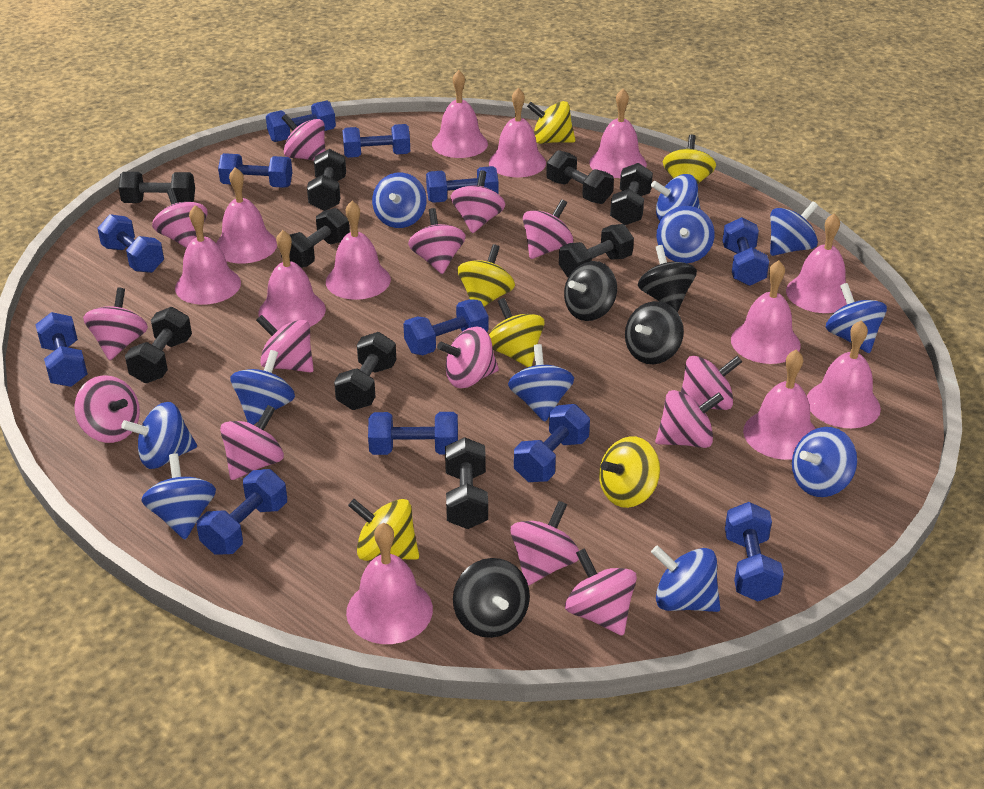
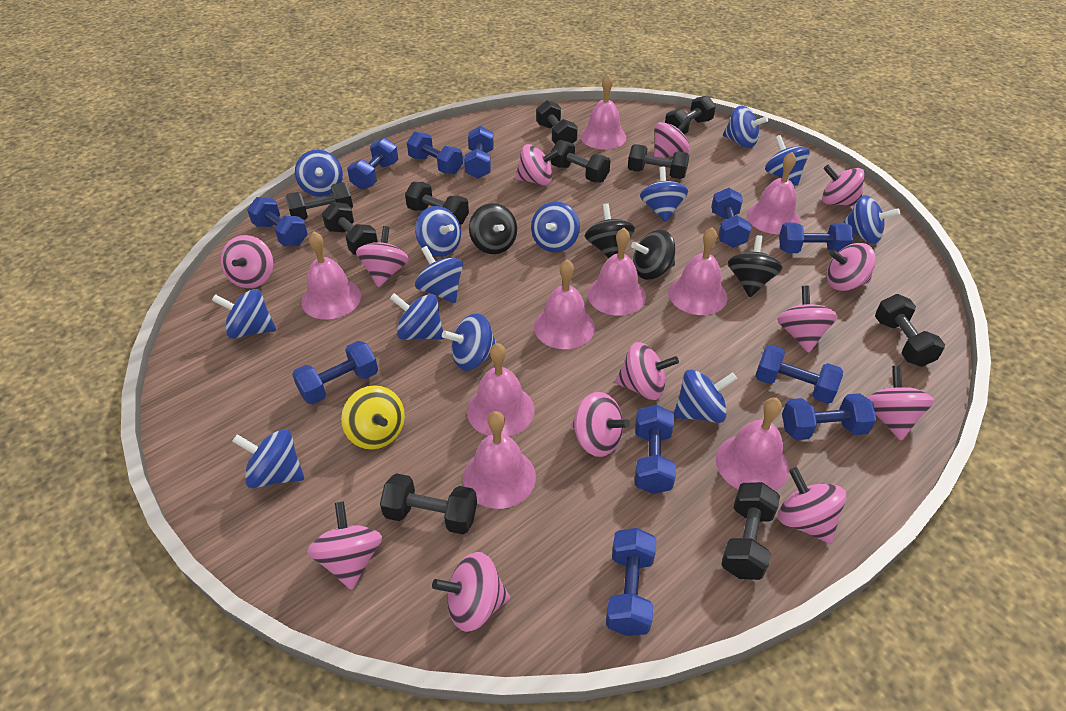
black dumbbell: [118,172,195,203] [125,307,192,383] [281,208,350,268] [307,149,346,211] [334,332,396,410] [445,437,488,529] [546,150,614,204] [559,224,634,277] [610,163,653,225] = 9 -> [285,182,353,220] [322,202,378,255] [380,473,477,534] [405,182,469,225] [536,100,578,144] [551,140,610,183] [628,144,690,179] [665,95,716,134] [721,482,780,580] [875,294,945,367] = 10
blue dumbbell: [35,312,88,387] [97,214,164,273] [197,469,287,555] [218,153,292,188] [266,100,336,142] [342,124,410,158] [368,412,458,455] [403,299,488,355] [426,166,498,203] [514,404,590,482] [723,217,769,286] [725,502,784,601] = 12 -> [247,197,308,246] [292,341,378,404] [347,138,398,190] [407,132,463,174] [464,126,494,179] [606,528,656,636] [635,405,676,494] [711,188,751,248] [755,345,843,404] [779,222,853,253] [782,393,876,440] = 11
blue spinning top: [121,402,197,469] [141,454,216,539] [230,350,295,425] [372,173,426,228] [508,344,574,422] [651,174,701,221] [651,545,720,612] [657,206,715,263] [770,201,818,256] [792,427,857,497] [826,283,887,353] = 11 -> [212,289,276,339] [232,429,304,488] [295,150,343,197] [390,293,444,340] [415,206,461,257] [415,246,463,303] [442,313,497,370] [531,202,580,252] [640,167,688,223] [674,369,737,423] [723,106,768,148] [765,135,810,186] [843,195,900,244] = 13
pink bell: [175,205,241,305] [216,167,277,264] [259,230,326,330] [326,201,391,300] [346,523,433,644] [432,70,488,158] [489,88,546,177] [589,89,647,178] [731,260,801,364] [743,349,816,460] [786,213,853,313] [807,320,881,428] = 12 -> [301,231,361,320] [463,411,536,509] [467,343,535,436] [534,259,595,349] [580,74,627,149] [587,228,646,316] [668,227,727,315] [716,398,789,491] [747,152,800,234] = 9
pink spinning top: [74,375,140,443] [83,288,148,360] [152,188,207,248] [220,405,284,480] [256,315,314,373] [282,114,325,161] [408,208,465,274] [437,327,499,388] [451,170,505,233] [510,501,579,586] [523,199,573,259] [565,548,637,636] [655,390,724,448] [681,356,742,410] = 14 -> [221,235,273,288] [307,501,382,590] [356,226,409,288] [432,552,510,632] [515,144,560,186] [571,392,630,457] [615,342,679,400] [654,117,691,158] [777,285,838,353] [778,467,846,544] [822,165,865,207] [827,243,876,291] [867,366,934,441] = 13
yellow spinning top: [348,499,419,561] [457,244,515,307] [489,298,545,367] [527,101,575,144] [599,436,660,508] [663,135,716,184] = 6 -> [341,385,405,449] = 1

